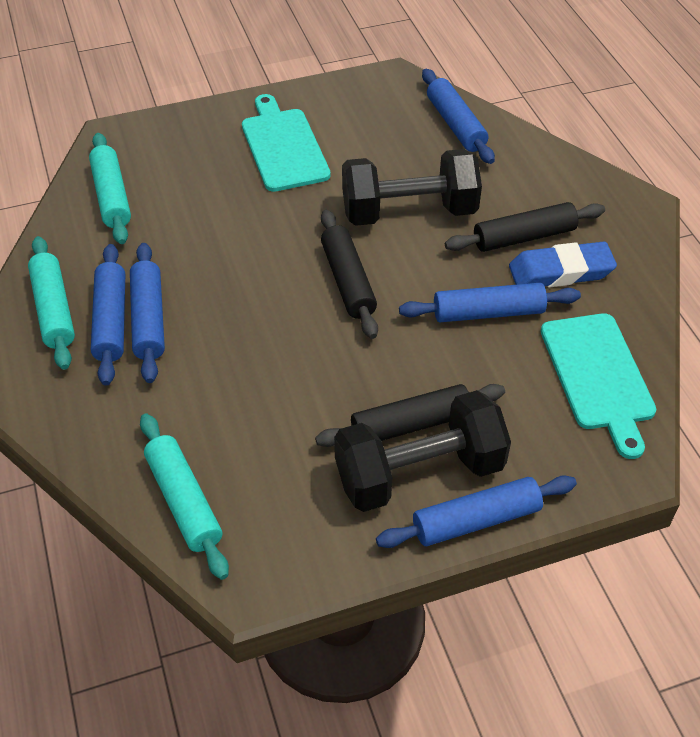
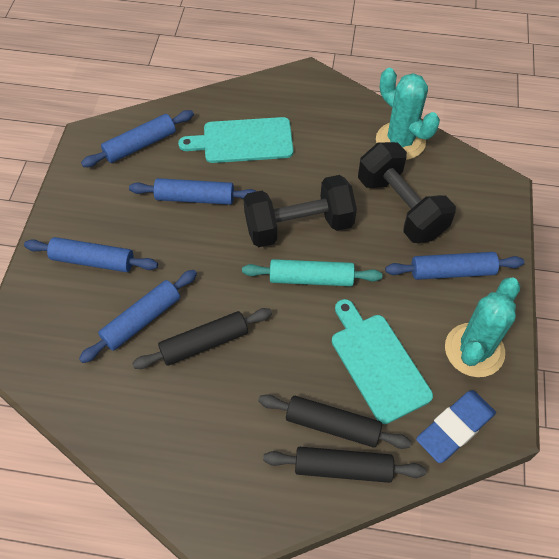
turquoise cactus: none = 0 -> [376,68,440,160] [445,278,520,377] = 2
turquoise rolling pin: [28,236,75,370] [89,133,131,244] [140,414,229,580] = 3 -> [242,259,382,286] = 1

